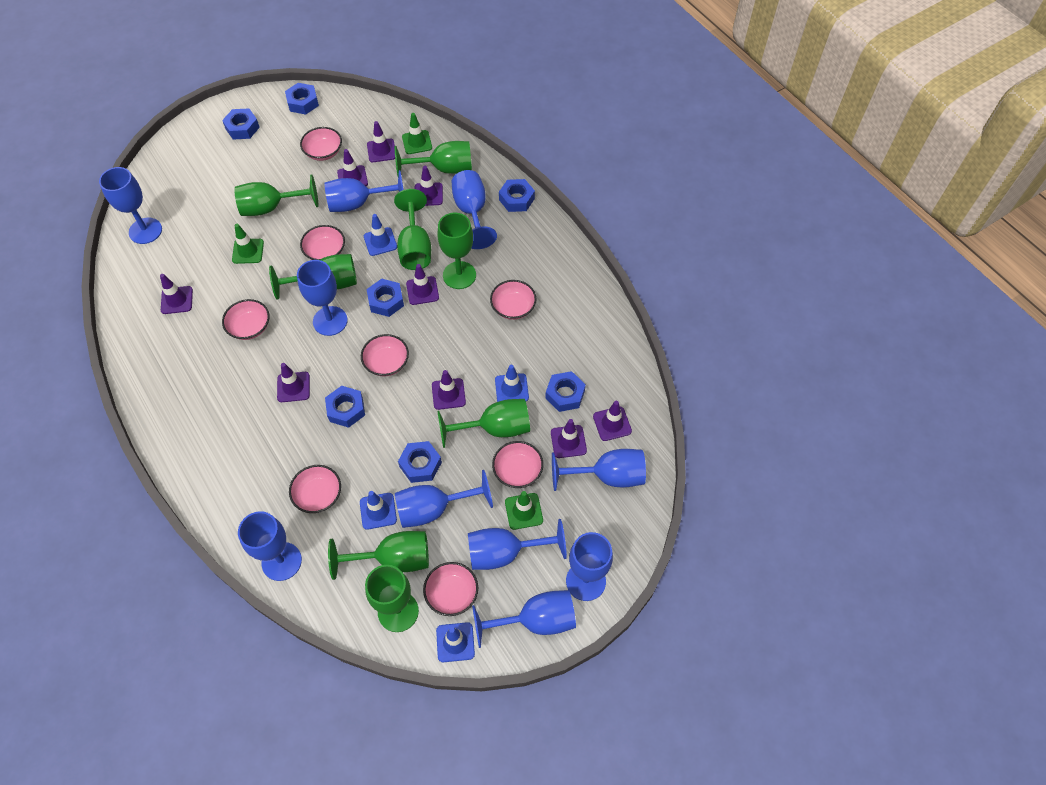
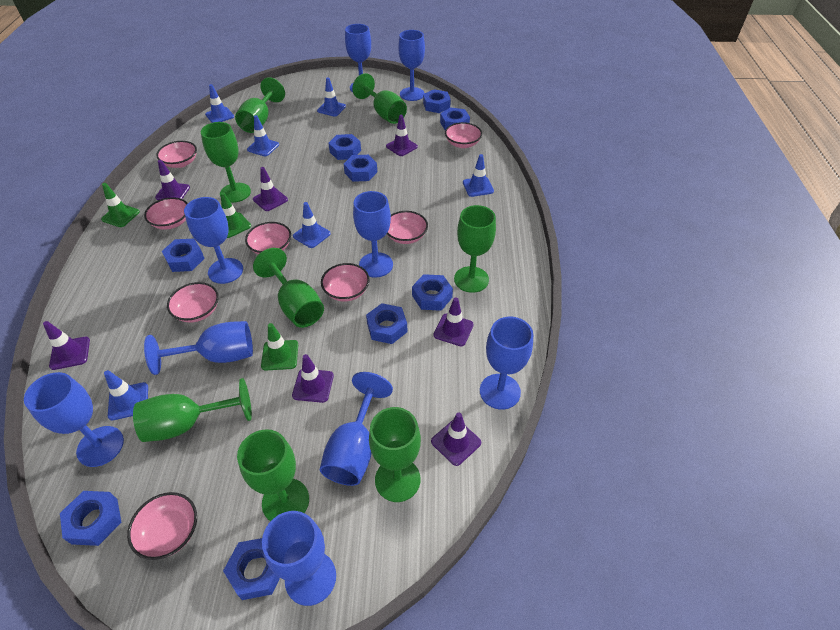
blue goblet: [99,167,162,244] [238,511,302,581] [297,260,348,336] [324,170,404,212] [395,470,493,528] [451,170,497,249] [468,519,567,570] [472,590,576,648] [552,449,646,491] [566,532,613,601] = 10 -> [24,372,124,467] [144,321,253,375] [184,197,243,284] [262,511,336,606] [320,372,393,486] [345,24,371,92] [353,191,393,277] [398,30,425,101] [480,317,533,410] = 9
blue nut: [222,108,260,140] [285,83,319,114] [325,386,365,428] [367,279,404,317] [398,441,442,483] [499,179,535,212] [545,371,586,412] = 7 -> [60,491,121,546] [162,239,205,272] [223,538,280,600] [328,134,361,160] [344,155,377,182] [366,303,407,344] [412,274,453,311] [423,89,451,113] [440,107,470,130] = 9
blue traffic cone: [360,491,397,530] [364,214,397,256] [436,622,475,662] [495,365,529,402] = 4 -> [104,370,148,421] [205,84,234,123] [247,115,279,156] [293,202,331,248] [317,78,346,117] [463,154,494,197] = 6
purple traffic cone: [160,274,193,314] [277,363,310,402] [337,149,368,186] [367,121,395,162] [406,264,439,305] [415,166,443,206] [432,370,466,410] [551,419,587,458] [593,401,632,441] = 9 -> [43,321,90,370] [155,160,190,200] [253,167,288,211] [292,354,334,403] [386,115,418,156] [431,412,481,466] [433,297,474,346] = 7

